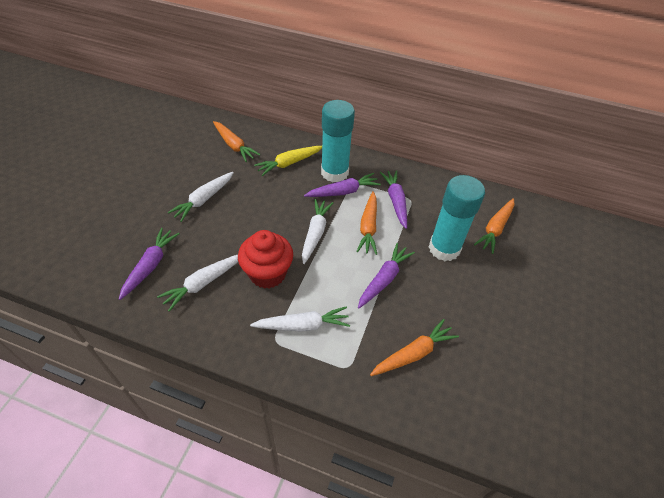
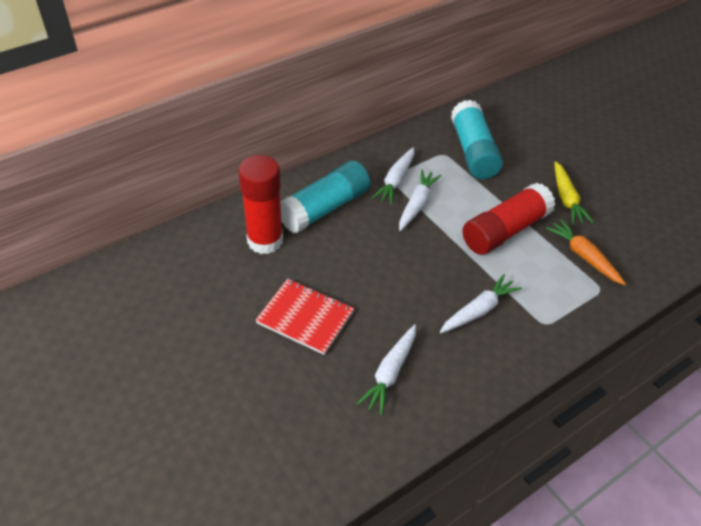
orange carrot: [213,121,260,162] [356,191,377,255] [370,319,459,376] [474,198,514,254] = 4 -> [546,219,626,285] = 1
purple carrot: [119,228,180,300] [304,173,381,197] [358,243,415,308] [380,170,407,229] = 4 -> none = 0
red cupcake: [238,230,293,289] = 1 -> none = 0
red glue stick: none = 0 -> [238,155,283,254] [462,183,555,255] = 2
red notebook: none = 0 -> [256,279,354,355] = 1

